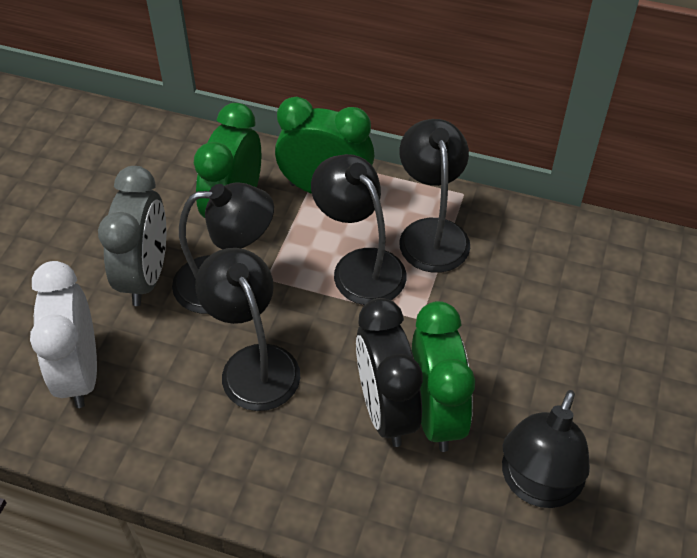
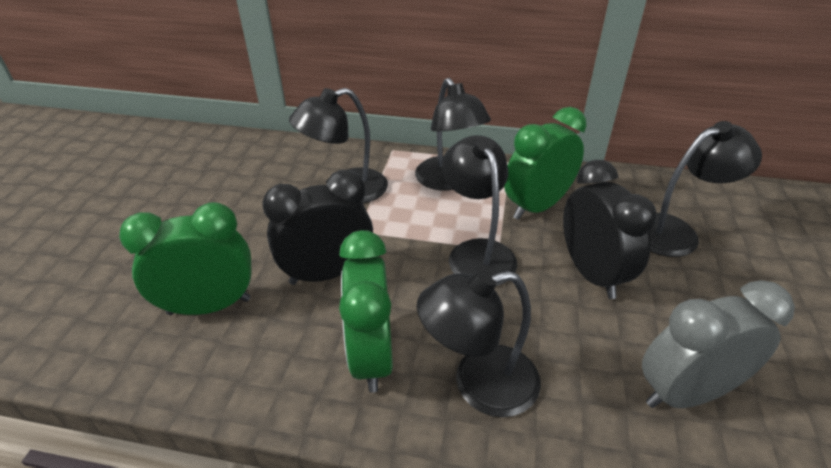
black clock: [356,298,423,447] = 1 -> [262,170,373,285] [563,160,657,299] = 2
white clock: [30,261,97,408] = 1 -> none = 0

